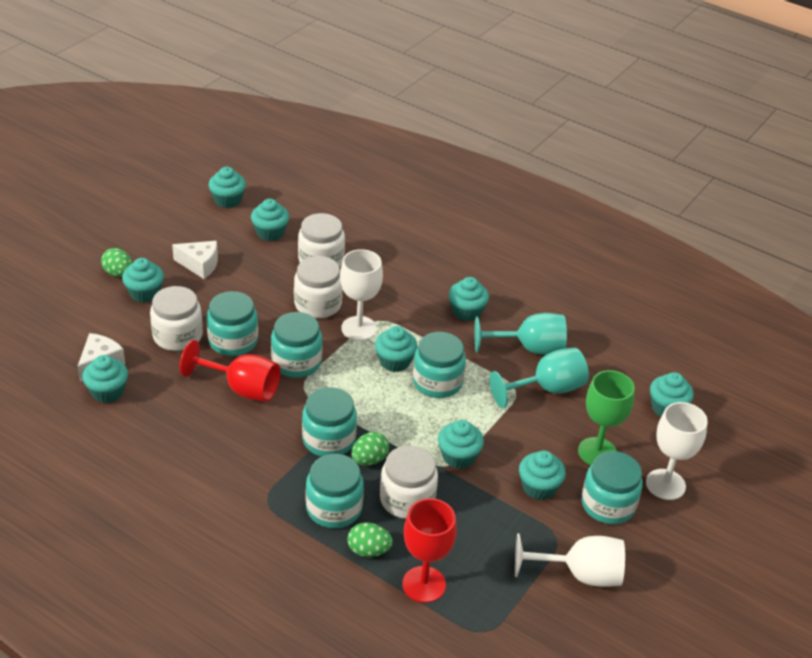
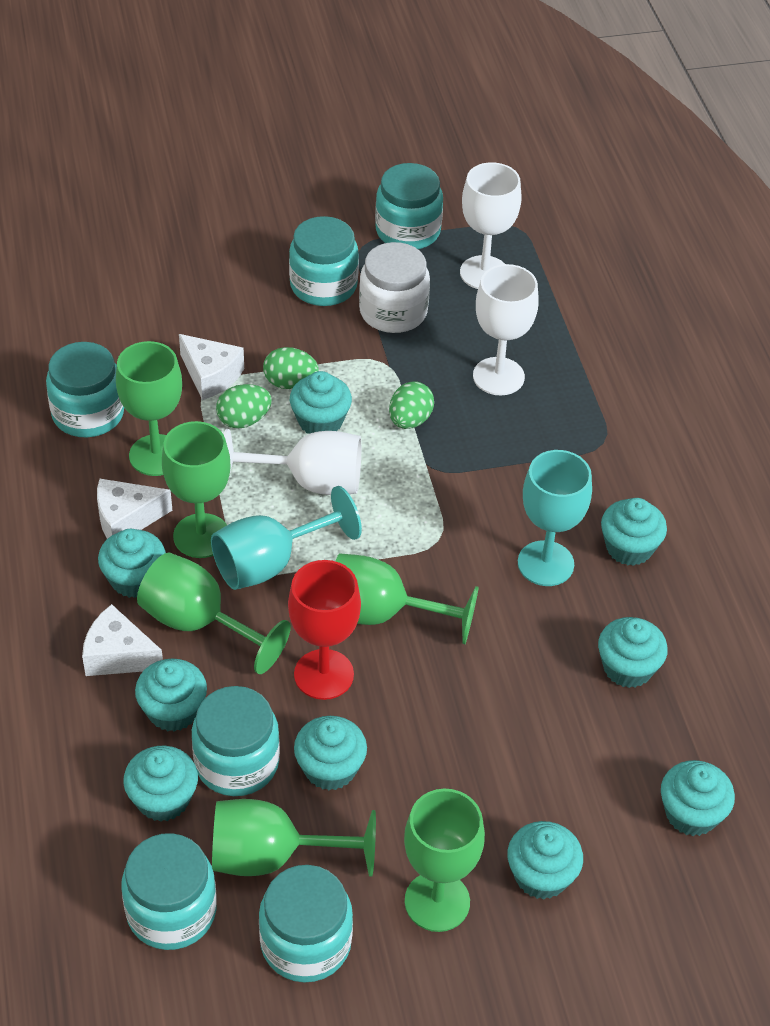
green goblet: [578,370,635,465] = 1 -> [116,341,182,476] [137,552,291,674] [162,421,231,558] [212,799,376,877] [336,553,479,644] [404,789,485,932] = 6
red goblet: [180,340,280,402] [402,498,457,603] = 2 -> [288,560,361,700] = 1
white cheese: [77,333,125,382] [172,241,218,279] = 2 -> [82,604,163,676] [97,479,172,539] [179,334,244,400] = 3
white jar: [150,286,203,351] [294,256,343,318] [298,213,345,267] [380,445,438,519] = 4 -> [359,242,430,333] = 1

